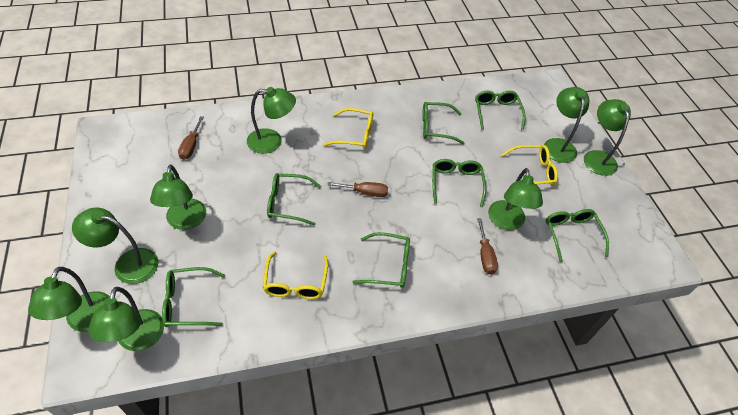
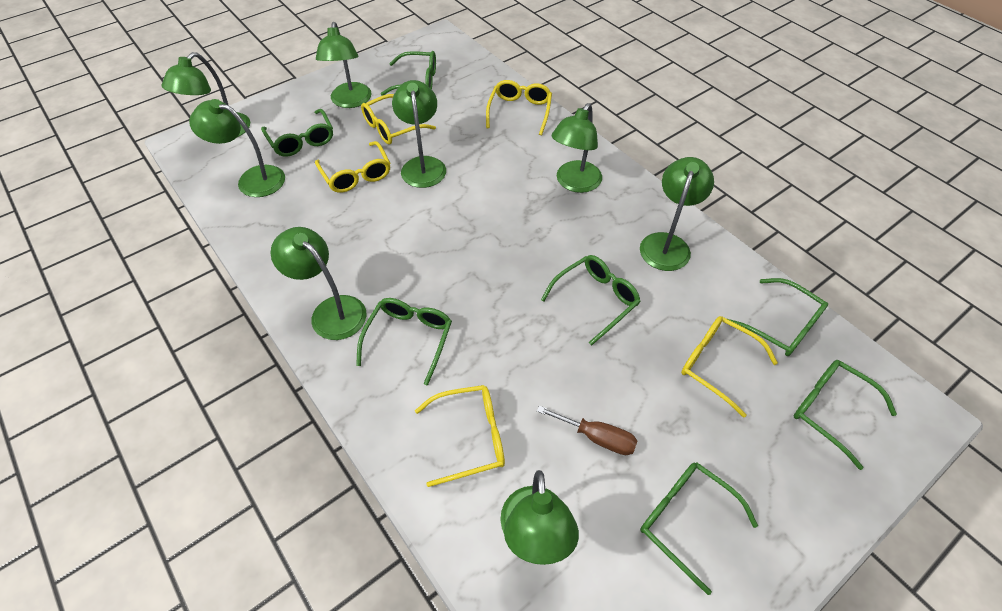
brown screwdriver: [178,116,204,160] [327,182,388,197] [477,218,498,274] = 3 -> [537,405,637,455] = 1
yellow glasses: [263,251,328,299] [324,108,373,149] [501,145,558,185] = 3 -> [315,141,390,193] [361,94,436,144] [415,385,505,487] [486,80,552,135] [681,316,778,418] = 5

